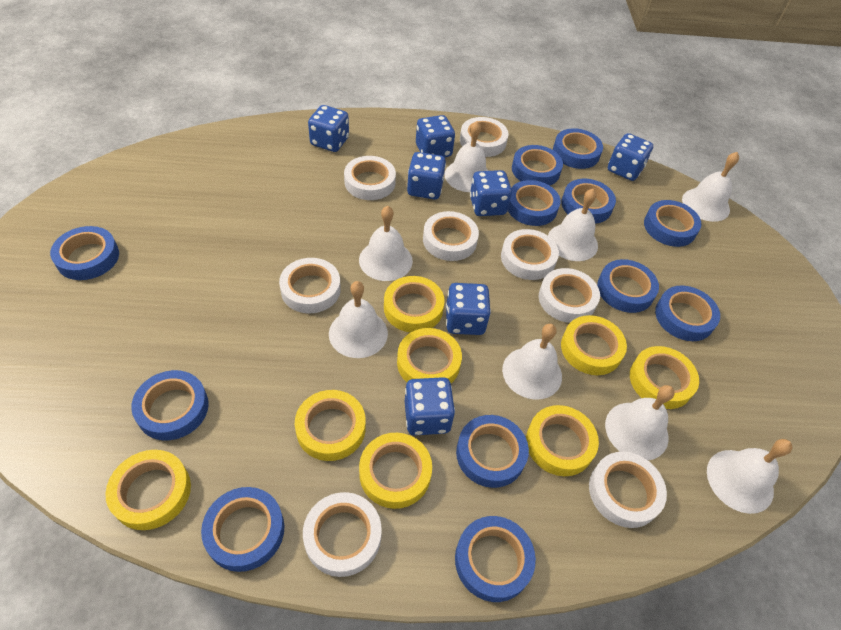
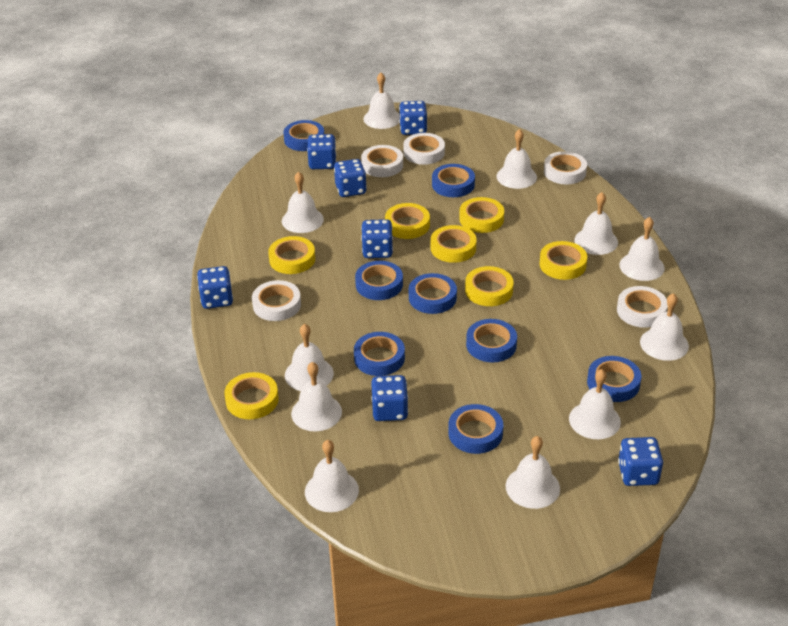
blue tape: [50,226,119,280] [131,370,209,440] [201,487,284,572] [455,516,536,602] [456,415,529,488] [508,180,561,226] [512,145,563,186] [553,128,603,169] [561,179,616,224] [597,259,659,313] [644,200,702,247] [655,286,720,341] = 12 -> [283,120,324,151] [354,332,405,376] [355,261,403,300] [409,273,457,314] [432,164,475,197] [448,404,503,454] [466,319,517,362] [587,356,641,402] = 8
white bell: [329,281,388,358] [359,206,413,281] [445,121,488,192] [502,324,562,400] [548,189,598,261] [605,385,675,461] [682,152,739,222] [707,439,792,514] = 8 -> [282,172,324,233] [285,324,334,391] [291,362,342,431] [305,440,359,512] [363,73,400,129] [497,129,537,189] [506,436,560,509] [569,369,621,439] [574,192,618,255] [619,217,665,281] [640,293,689,361] = 11
white tape: [279,258,341,313] [303,492,382,577] [344,156,396,200] [423,211,479,261] [460,117,508,157] [501,229,559,280] [539,268,600,323] [589,452,667,528] = 8 -> [252,280,301,321] [361,145,403,177] [403,133,445,165] [544,151,587,184] [617,286,668,328] = 5
yellow tape: [105,450,191,530] [295,390,366,461] [359,433,432,509] [384,276,445,333] [397,328,462,383] [526,405,599,476] [561,315,627,375] [630,346,699,409] = 8 -> [224,372,279,419] [268,236,315,274] [385,203,430,239] [431,225,477,263] [459,197,504,233] [465,266,514,306] [539,241,587,280] = 7

